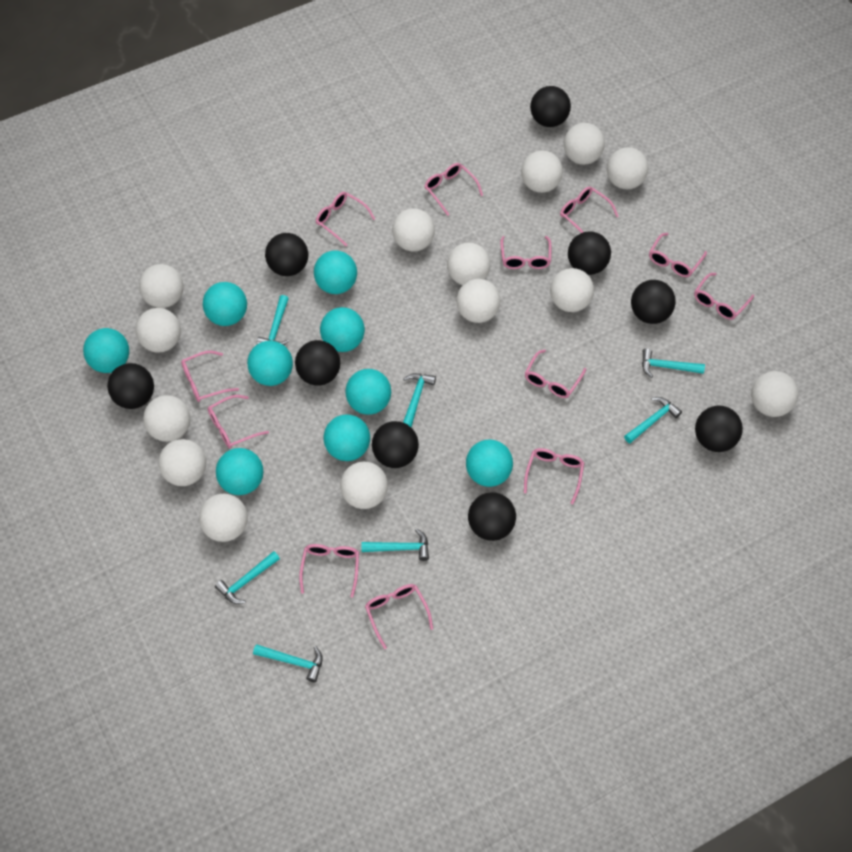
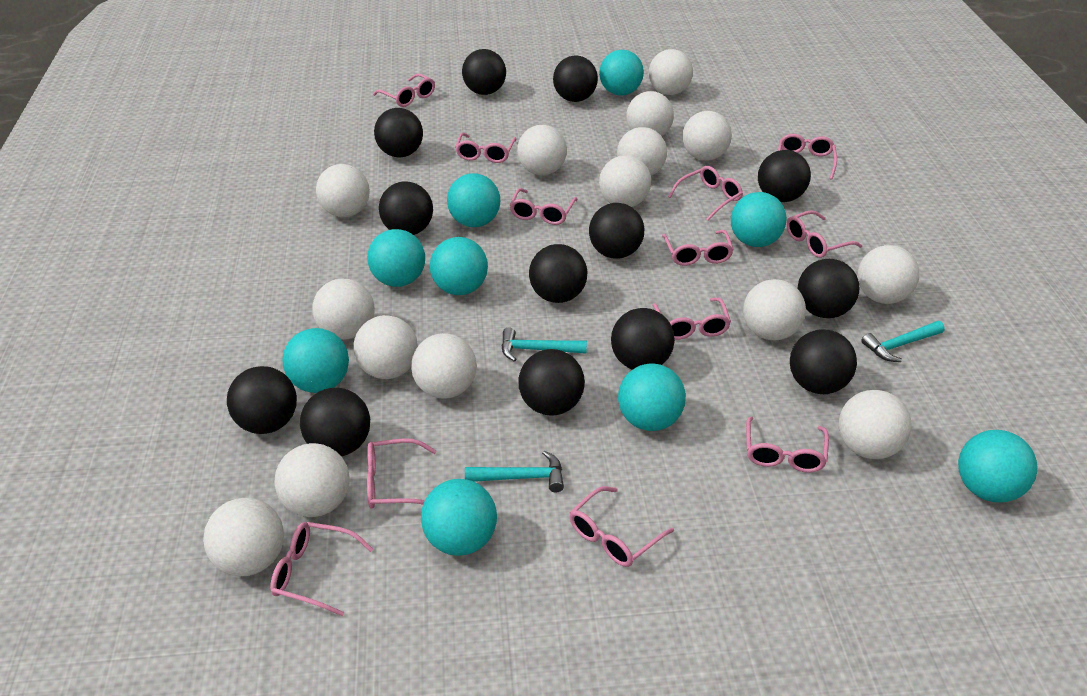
black ball: [107,363,154,409] [265,233,308,276] [295,340,340,386] [372,421,419,468] [468,492,516,541] [530,86,571,127] [568,231,611,275] [631,280,676,324] [695,406,743,452] = 9 -> [227,366,297,434] [300,388,370,456] [374,108,423,157] [379,181,433,235] [462,49,506,95] [519,349,585,416] [529,244,588,303] [553,56,598,102] [589,203,644,259] [611,308,675,370] [758,150,811,202] [790,329,857,394] [797,259,859,318] = 13
turquoise hammer: [215,551,280,604] [253,644,323,682] [257,295,289,345] [361,528,429,561] [403,373,436,427] [624,397,682,443] [642,348,705,378] = 7 -> [465,451,564,492] [501,327,587,362] [861,321,945,362] = 3
white ball: [135,308,181,353] [139,264,184,308] [143,395,190,442] [158,439,206,486] [199,494,248,542] [340,462,388,509] [392,208,435,252] [447,243,490,285] [456,279,500,323] [521,151,563,193] [550,268,594,312] [564,123,605,165] [607,147,649,189] [751,371,798,417] = 14 -> [203,498,284,576] [274,443,350,517] [312,279,375,340] [316,164,370,217] [353,315,418,379] [411,333,477,399] [517,125,567,175] [599,155,651,207] [617,127,667,176] [626,91,674,136] [649,49,693,95] [682,111,732,161] [743,279,806,340] [839,390,911,459] [858,245,919,304] = 15

